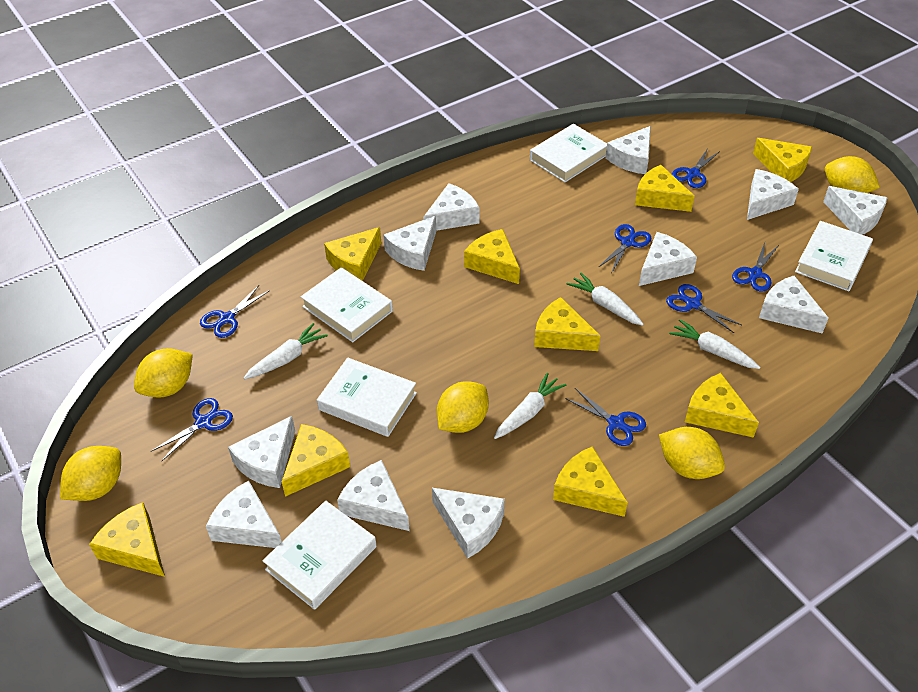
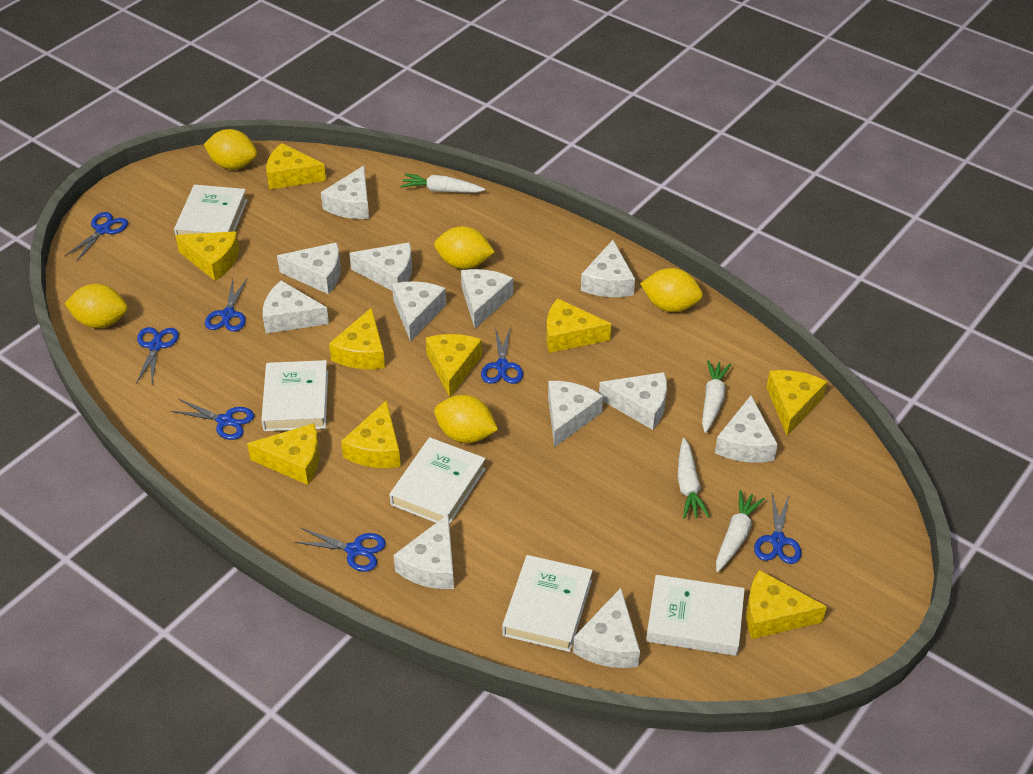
white cheese: [206,481,282,548] [228,416,295,488] [337,460,410,531] [383,216,436,271] [423,183,480,231] [432,488,505,559] [605,126,651,174] [639,232,697,286] [747,169,799,220] [759,276,828,334] [823,186,888,235] = 11 -> [263,280,329,333] [277,242,341,294] [321,166,369,219] [349,242,412,291] [392,281,446,342] [393,514,454,589] [461,269,513,328] [548,381,603,447] [573,588,640,668] [581,240,635,297] [599,372,667,430] [715,396,778,463] = 12

